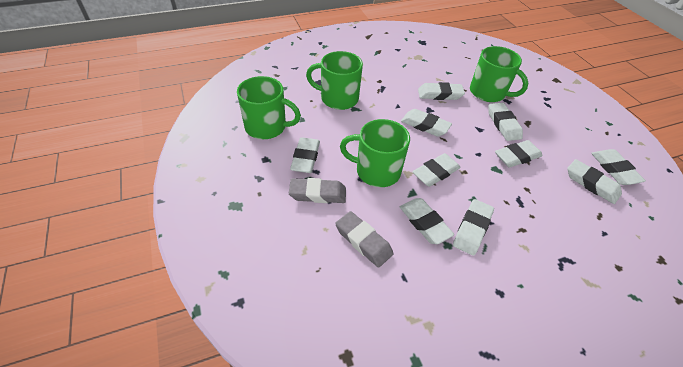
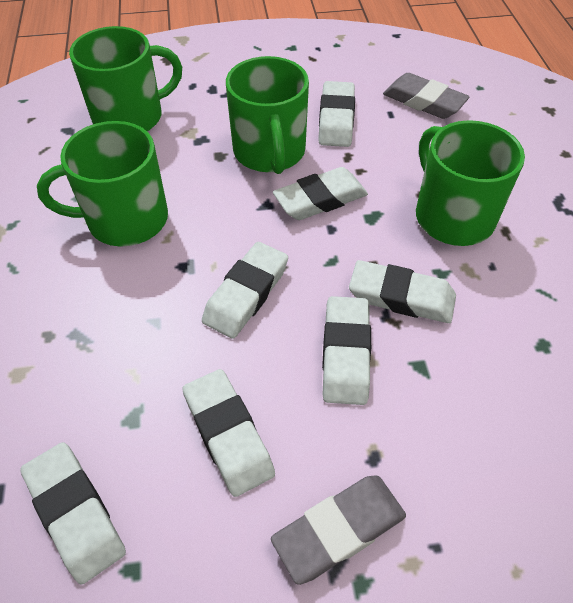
white eraser: [290,137,320,173] [400,198,454,244] [401,109,452,137] [412,153,461,187] [418,82,465,100] [453,199,494,256] [488,103,523,141] [495,140,543,168] [567,159,622,204] [591,149,646,185] = 10 -> [20,442,126,584] [182,369,275,497] [202,242,288,339] [273,167,368,220] [318,81,355,147] [322,296,371,405] [349,260,456,323] = 7

